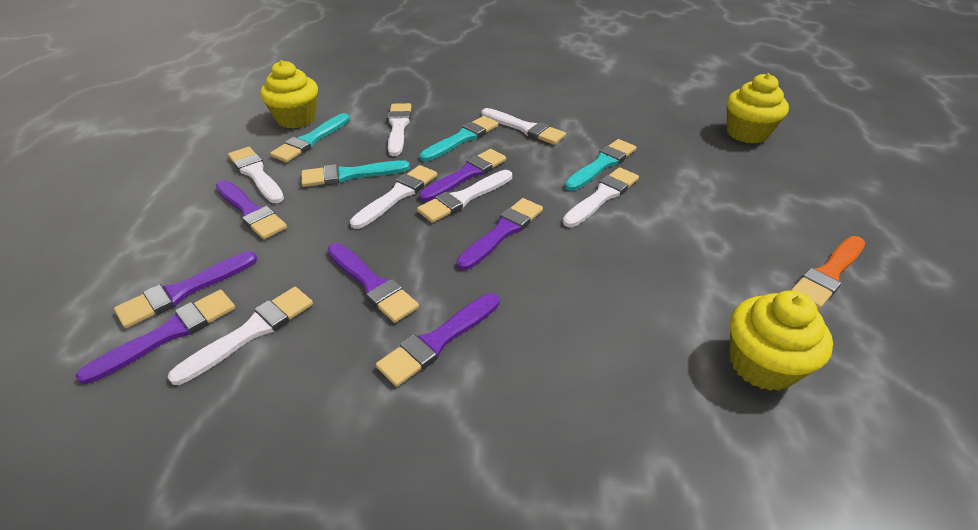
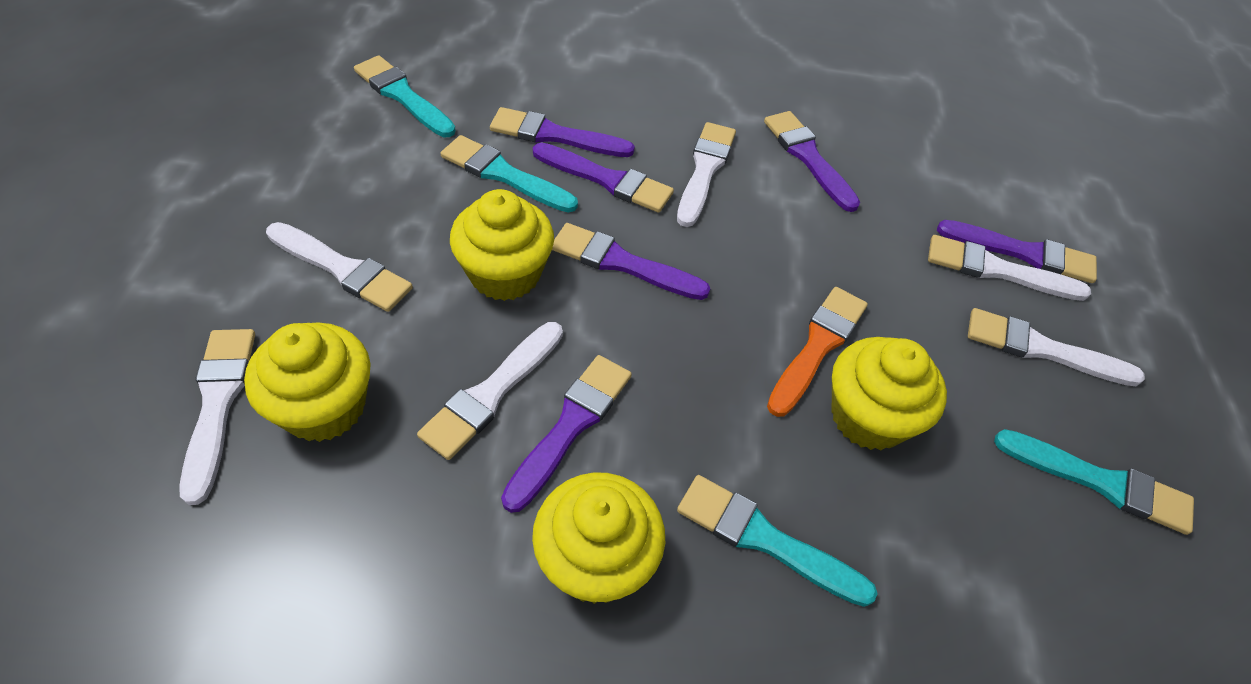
purple brush: [76,290,235,384] [114,252,257,328] [216,180,287,239] [328,243,419,323] [376,293,500,387] [419,149,506,202] [456,198,543,270] = 7 -> [490,107,635,157] [501,355,632,513] [533,143,674,213] [552,223,710,300] [764,111,860,212] [937,220,1097,283] = 6
white brush: [168,287,313,385] [228,147,284,203] [350,165,437,229] [388,103,411,156] [417,170,512,223] [482,108,566,145] [563,167,639,227] = 7 -> [179,329,255,505] [266,222,413,312] [417,322,563,460] [677,122,736,227] [928,235,1091,301] [968,308,1145,386] = 6
yellow cupcake: [260,60,318,128] [727,73,789,144] [730,291,833,391] = 3 -> [244,322,370,442] [450,189,554,301] [532,472,665,604] [832,337,947,450] = 4

